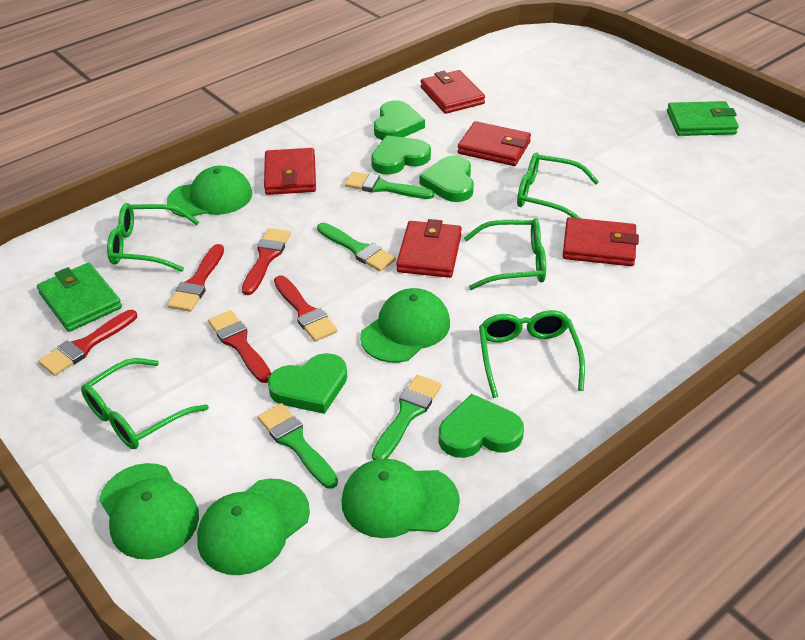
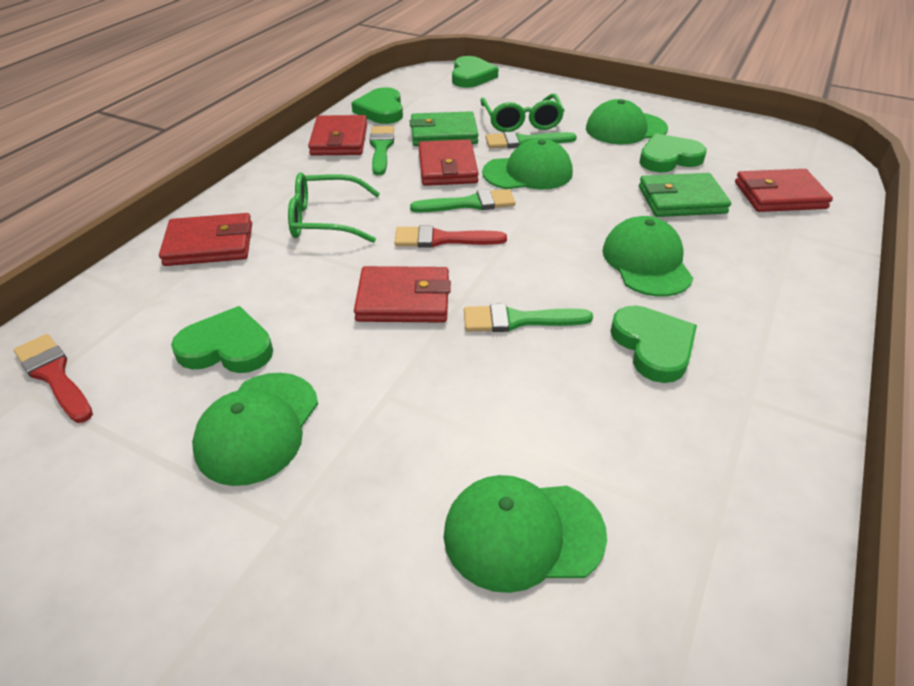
green glasses: [81,358,209,449] [107,203,199,272] [464,218,546,290] [479,310,585,398] [517,152,599,218] = 5 -> [288,172,380,243] [481,94,565,132] = 2
red brush: [39,310,137,376] [168,244,224,312] [208,310,271,383] [242,228,291,295] [274,275,337,342] = 5 -> [14,334,93,423] [394,225,507,248] = 2

